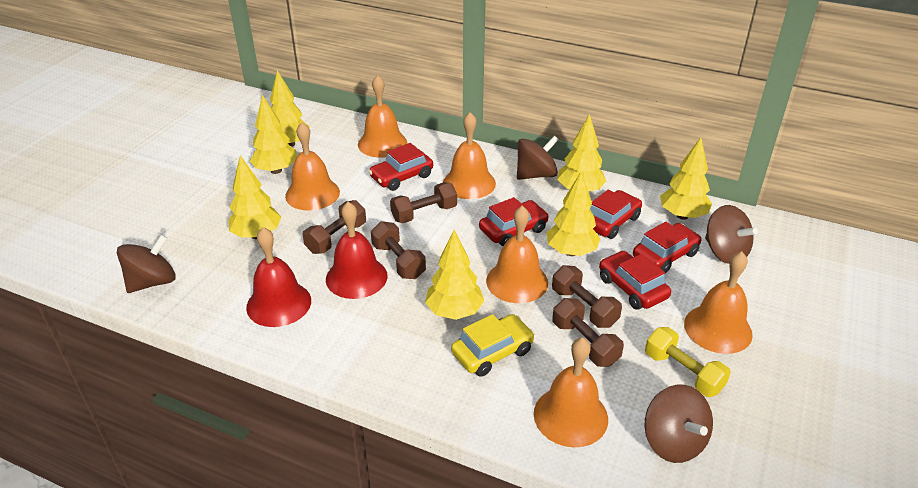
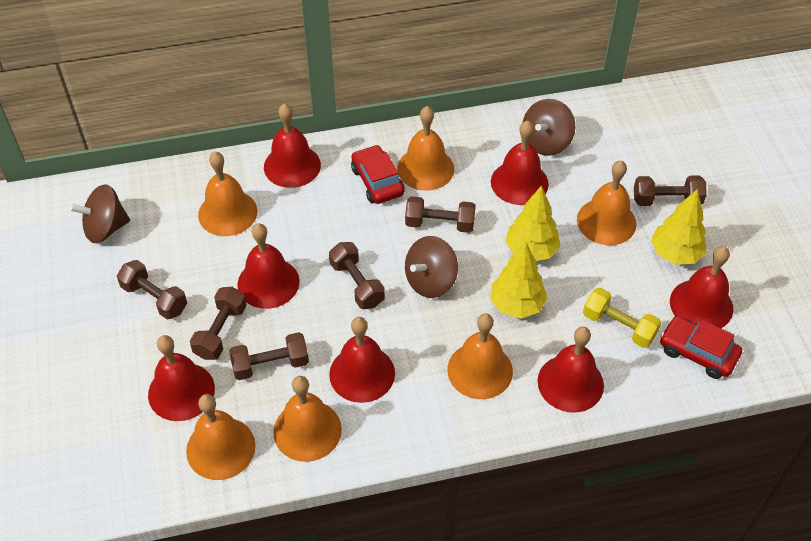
brown dumbbell: [302,200,366,254] [371,221,426,279] [390,182,457,223] [552,265,622,328] [552,298,624,367] = 5 -> [117,260,187,319] [190,287,247,360] [229,332,309,380] [329,242,385,309] [405,196,476,233] [634,176,707,206] = 6
brown spinning top: [117,235,176,293] [517,135,559,180] [645,385,713,463] [705,205,758,264] = 4 -> [69,184,130,243] [405,236,458,298] [523,99,576,156] = 3
red bell: [246,227,311,327] [326,202,388,299] = 2 -> [148,335,215,421] [237,223,300,309] [264,103,321,188] [329,317,395,403] [491,121,549,205] [538,327,604,412] [670,246,733,328] = 7
red car: [369,143,433,191] [479,197,549,246] [590,190,642,239] [599,251,671,310] [633,222,701,273] = 5 -> [351,145,405,204] [660,316,742,379] = 2
yellow car: [451,314,535,377] = 1 -> none = 0
yellow tree: [228,155,281,239] [250,95,297,174] [270,70,310,147] [425,230,484,320] [547,172,601,256] [557,113,606,192] [660,137,712,220] = 7 -> [490,242,547,318] [505,185,561,261] [651,189,707,265] = 3

